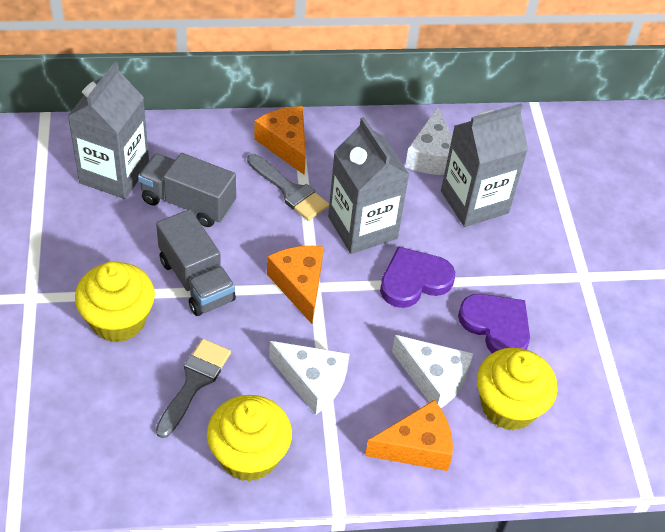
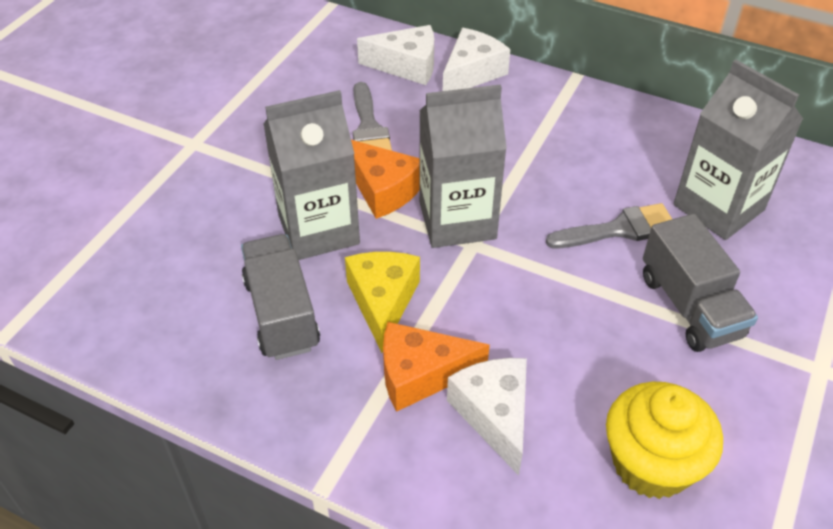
orange cheese: [254,106,306,175] [267,246,324,324] [365,400,453,471] = 3 -> [351,140,420,219] [383,322,490,412] = 2
purple heart: [380,246,455,308] [458,294,530,353] = 2 -> none = 0
yellow cheese: none = 0 -> [345,252,420,353] = 1
yellow cupcake: [75,261,155,343] [207,395,292,482] [477,348,557,430] = 3 -> [606,382,723,499] = 1

